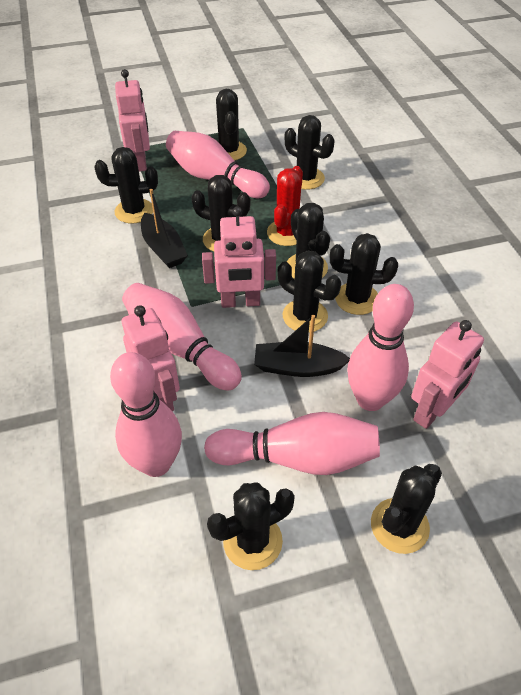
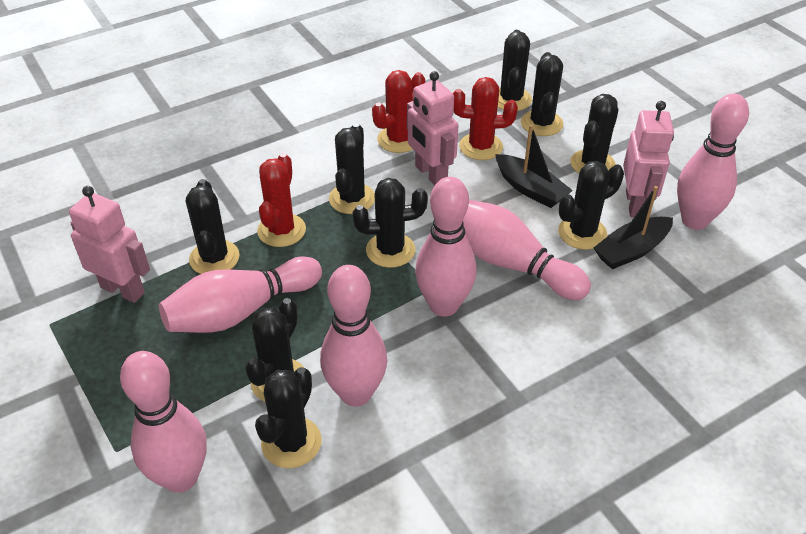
pink bowling pin: [110,352,182,477] [122,283,242,391] [166,131,270,198] [204,412,380,475] [347,284,414,411] = 5 -> [120,351,207,493] [159,257,322,333] [320,265,387,407] [415,177,476,317] [463,200,591,300] [677,93,749,230] = 6
pink robot: [115,69,150,172] [122,305,180,411] [202,206,276,308] [411,320,484,429] = 4 -> [69,186,150,303] [407,71,459,185] [623,101,674,218] = 3
red cactus: [267,166,303,246] = 1 -> [257,153,306,247] [372,70,425,153] [453,77,518,160] = 3

